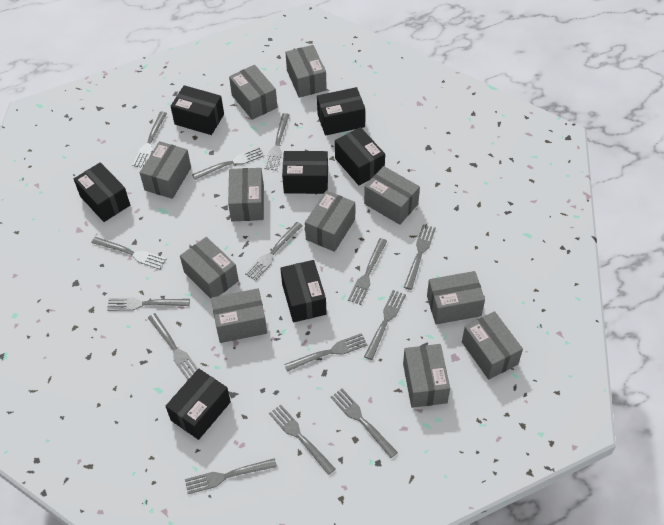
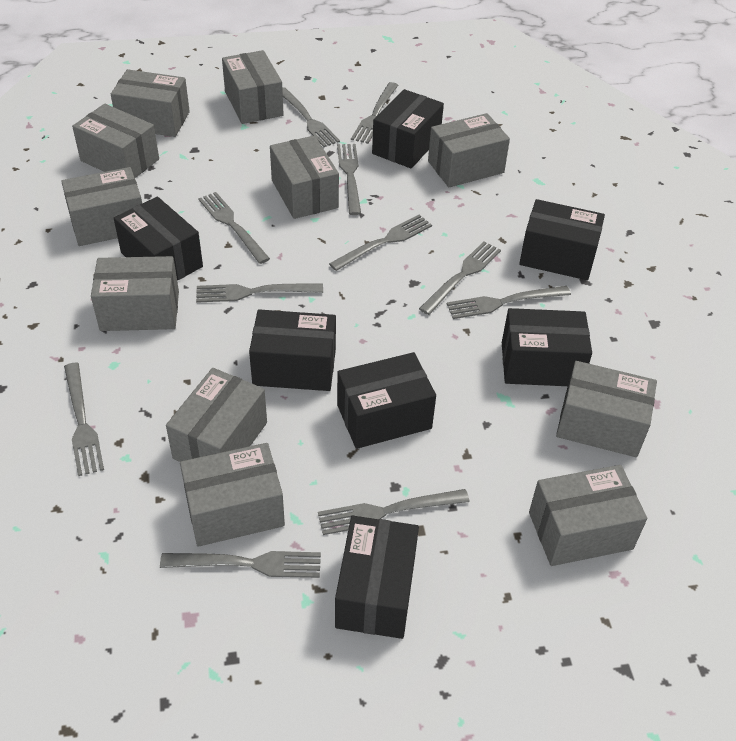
grey fork: [92,237,166,269] [107,298,190,311] [132,112,167,167] [148,313,198,380] [185,458,277,494] [192,147,264,180] [245,222,303,281] [264,113,290,171] [269,404,335,475] [284,333,367,372] [331,389,398,458] [348,238,387,305] [364,290,406,360] [404,225,436,290] = 14 -> [64,363,104,476] [160,551,321,578] [196,283,323,303] [198,192,270,264] [282,87,340,147] [318,489,470,535] [329,215,432,271] [337,144,361,215] [351,82,398,144] [419,241,501,315] [447,286,571,319] = 11

